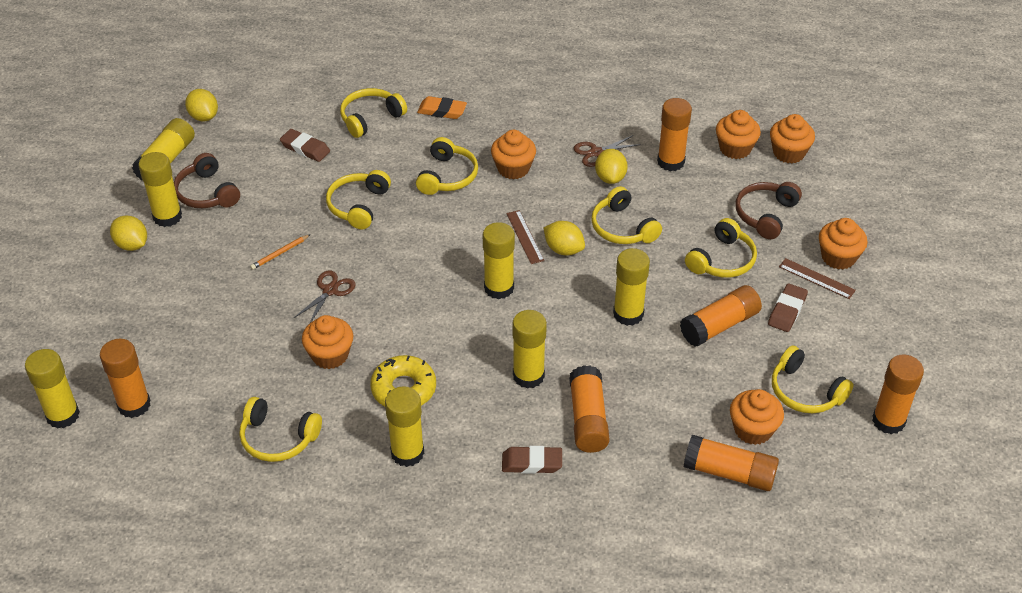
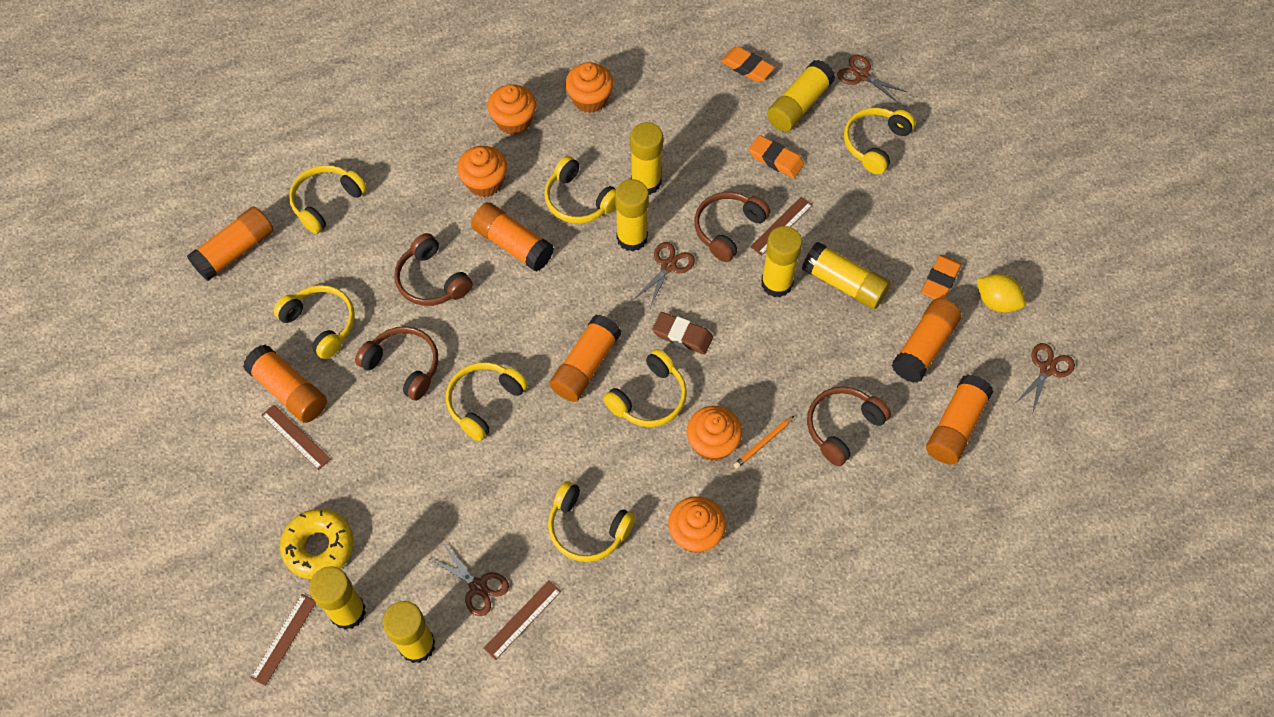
brown eraser: [280,129,330,162] [502,446,562,474] [768,283,808,332] = 3 -> [652,312,713,355] = 1
brown headphones: [174,153,240,208] [736,182,802,239] = 2 -> [355,326,438,401] [394,233,473,306] [694,192,770,262] [807,387,891,466] = 4
brown ruler: [506,210,544,264] [779,258,856,299] = 2 -> [251,594,316,686] [261,405,331,470] [483,580,561,660] [750,197,813,256] = 4
brown scissors: [294,270,356,324] [574,135,641,167] = 2 -> [428,543,509,616] [633,242,695,308] [837,55,908,103] [1016,343,1075,415] = 4
orange cupcake: [302,315,353,369] [491,130,536,179] [716,110,761,159] [730,389,784,445] [770,114,815,163] [819,218,868,270] = 6 -> [457,146,507,197] [487,84,536,135] [565,62,614,113] [668,496,726,553] [687,406,742,461] = 5
orange eraser: [417,96,467,119] = 1 -> [721,46,775,82] [749,135,804,178] [921,255,961,299] = 3
yellow lemon: [110,215,147,251] [185,89,218,121] [544,221,585,255] [595,149,628,184] = 4 -> [976,274,1025,313] = 1

